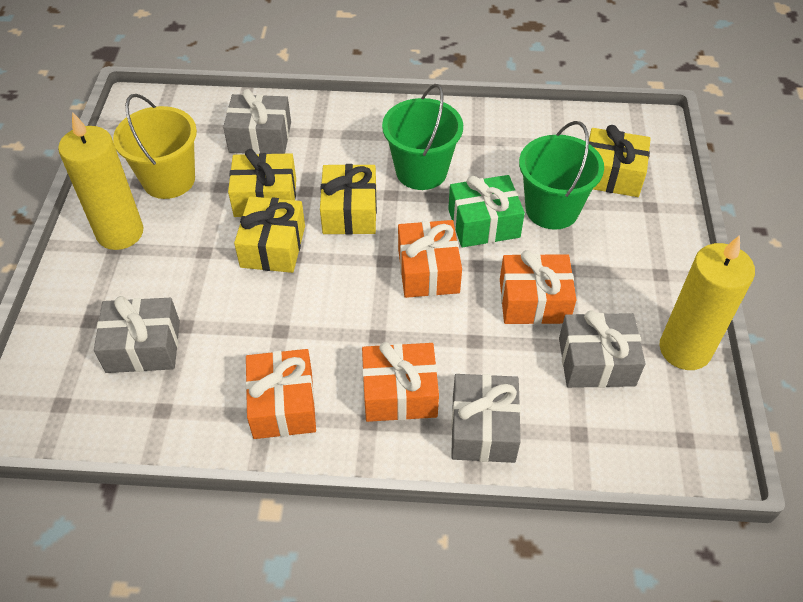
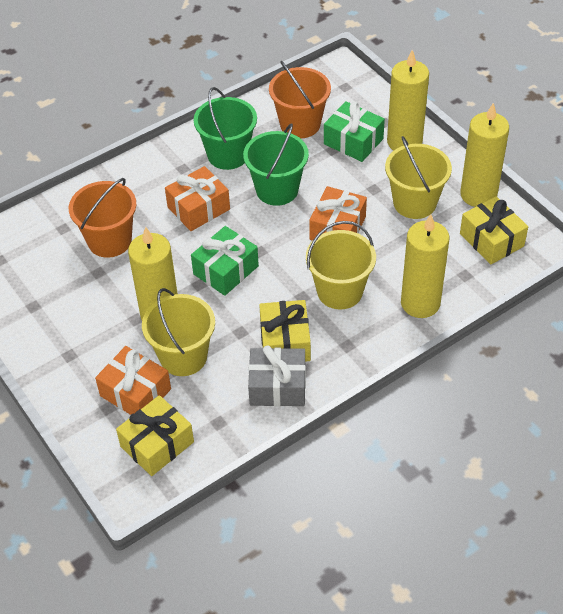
green gift: [448,175,525,248] = 1 -> [191,226,259,296] [324,101,385,162] = 2
grey gift: [94,296,180,373] [223,89,291,154] [451,374,521,463] [559,310,645,388] = 4 -> [248,345,306,407] = 1
orange bucket: none = 0 -> [69,178,136,258] [269,61,331,139] = 2
orange gift: [245,349,316,439] [362,342,439,422] [398,220,462,298] [500,250,577,324] = 4 -> [95,346,171,415] [165,166,230,231] [309,186,367,241] = 3
yellow bucket: [113,94,197,199] = 1 -> [142,288,215,376] [306,221,376,309] [385,136,452,219] = 3
yellow candle: [58,112,143,250] [659,235,755,370] = 2 -> [128,227,178,320] [387,49,429,151] [401,214,450,318] [460,103,509,207] = 4
yellow gift: [228,149,296,217] [234,196,305,273] [320,164,377,235] [589,125,651,197] = 4 -> [116,395,194,476] [259,300,311,362] [460,196,528,264] = 3

